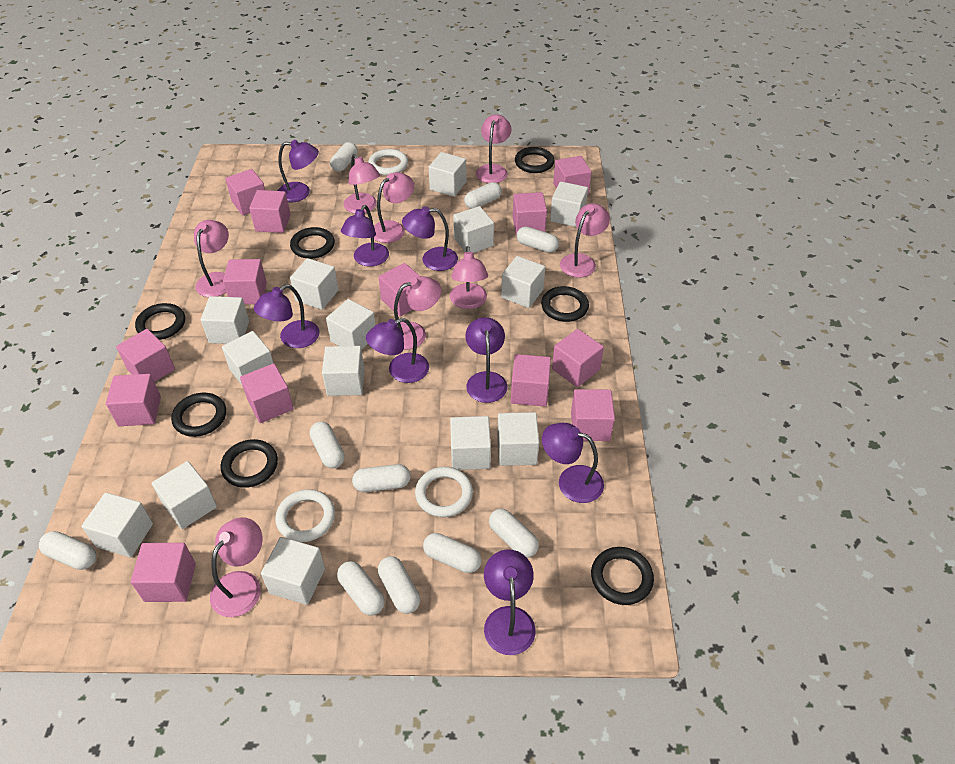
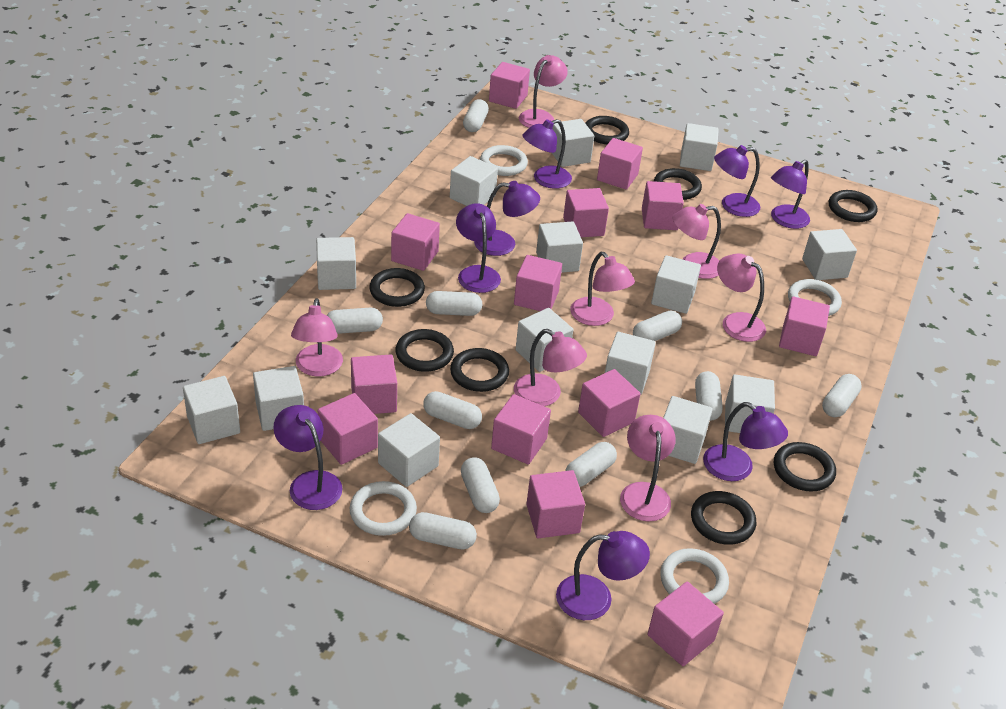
black ring: [135,303,185,340] [171,393,226,437] [221,439,278,488] [290,227,335,259] [515,147,554,173] [541,286,589,322] [591,547,654,605] = 7 -> [370,268,425,307] [396,329,454,372] [450,348,509,392] [585,116,629,144] [654,168,702,200] [691,491,756,545] [774,442,836,491] [829,190,877,222] = 8
pink lamp: [194,220,229,297] [210,517,263,617] [343,154,380,214] [374,172,414,243] [394,276,442,350] [450,246,488,309] [476,114,512,183] [560,203,610,278] = 8 -> [291,298,343,377] [514,329,587,406] [519,55,568,128] [570,252,635,326] [620,415,676,522] [672,204,721,279] [717,254,766,342] = 7
white ring: [275,489,335,542] [368,149,408,175] [415,467,473,517] = 3 -> [350,481,417,536] [480,145,528,176] [660,548,729,604] [788,279,842,316] = 4

